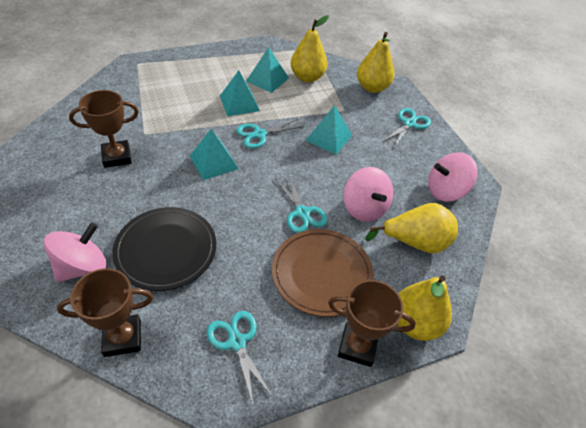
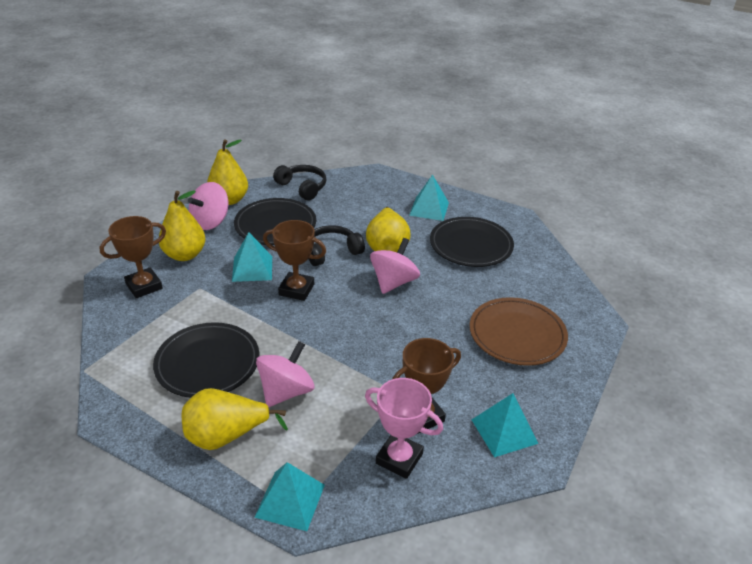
black headphones: none = 0 -> [273,165,326,200] [309,225,365,266] = 2
black plate: [112,207,216,291] = 1 -> [153,322,259,398] [234,198,316,245] [430,217,514,267] = 3
pink trophy: none = 0 -> [365,378,443,479] = 1
turquoise scissors: [207,311,274,407] [236,119,304,149] [275,175,328,233] [382,108,431,148] = 4 -> none = 0

